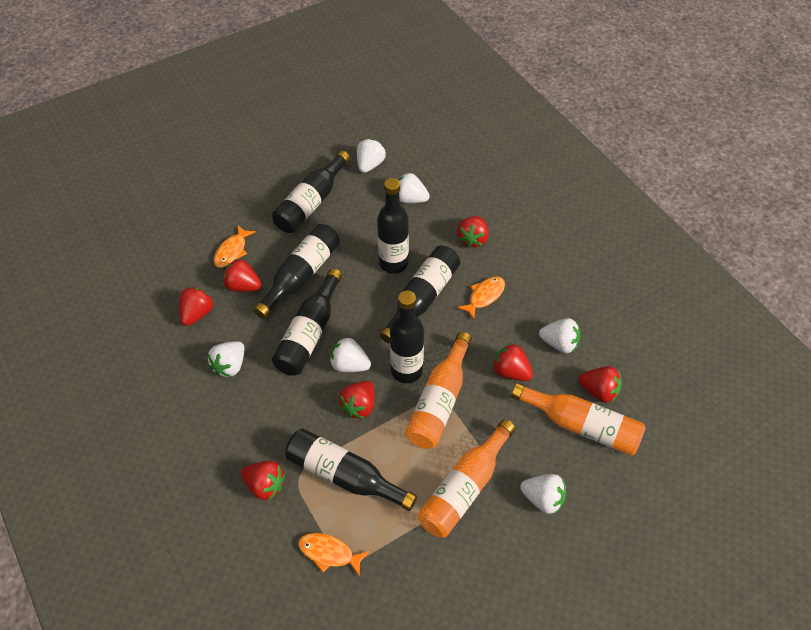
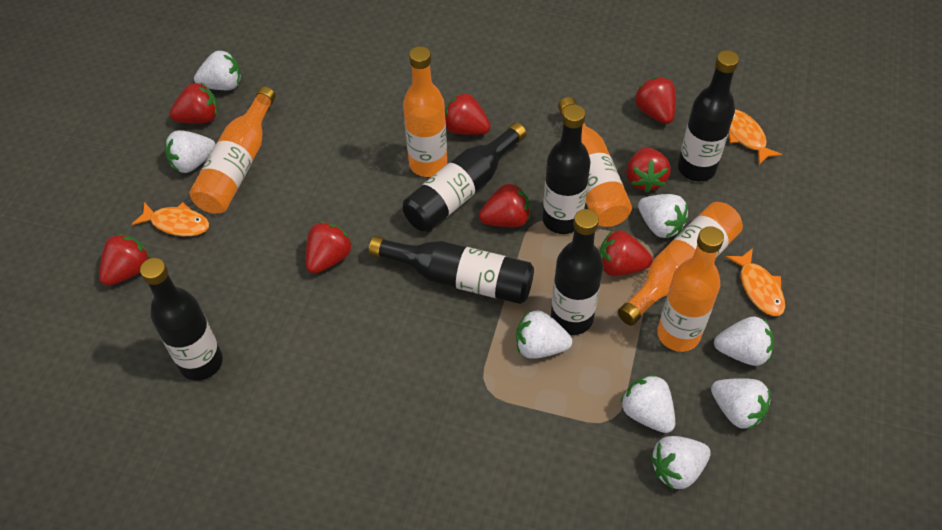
black bottle: [253,224,340,319] [272,151,350,233] [272,269,342,376] [285,429,417,511] [377,178,409,274] [380,246,460,344] [390,291,424,383] = 7 -> [140,258,223,381] [369,236,534,304] [403,122,527,232] [542,104,590,234] [551,209,603,335] [678,50,739,182] = 6
orange bottle: [405,332,472,449] [418,419,515,538] [511,383,646,455] = 3 -> [189,86,276,214] [403,46,447,177] [558,97,632,227] [618,202,743,326] [657,226,724,352] = 5
red strawberry: [179,287,214,326] [223,259,261,292] [241,461,285,500] [339,381,374,419] [457,216,489,248] [492,343,533,381] [578,366,621,403] = 7 -> [99,234,150,286] [169,82,218,124] [305,221,352,274] [445,93,491,135] [479,183,530,227] [599,230,653,276] [626,147,671,192] [635,77,676,124] = 8
white strawberry: [208,341,244,377] [330,337,371,372] [357,139,386,173] [399,173,430,203] [520,474,566,514] [539,318,580,353] = 6 -> [165,130,215,173] [194,51,241,90] [516,310,572,359] [620,374,675,433] [638,194,688,238] [651,436,711,490] [711,378,770,430] [714,317,774,366] = 8

